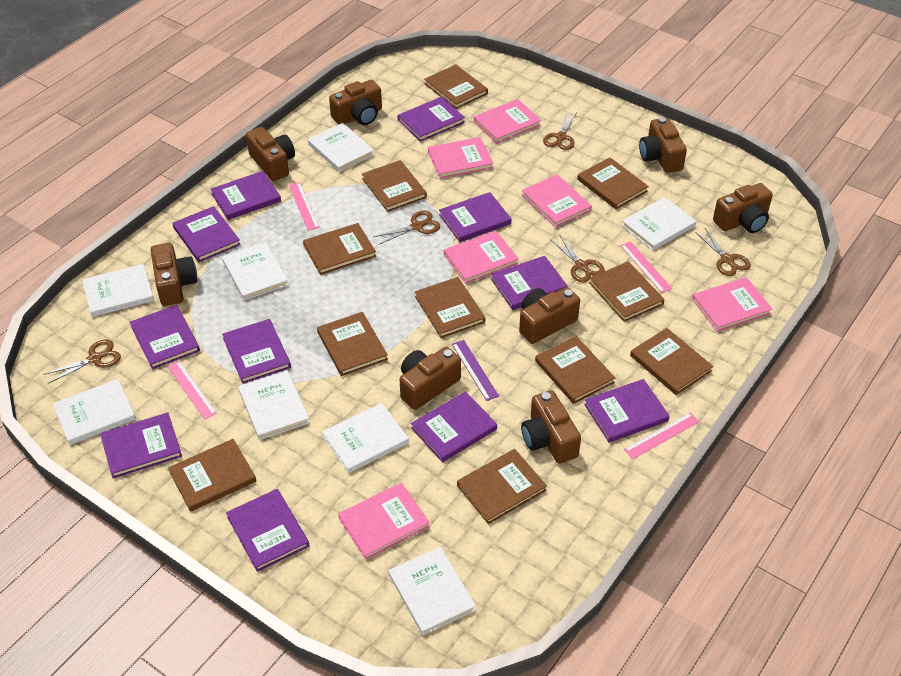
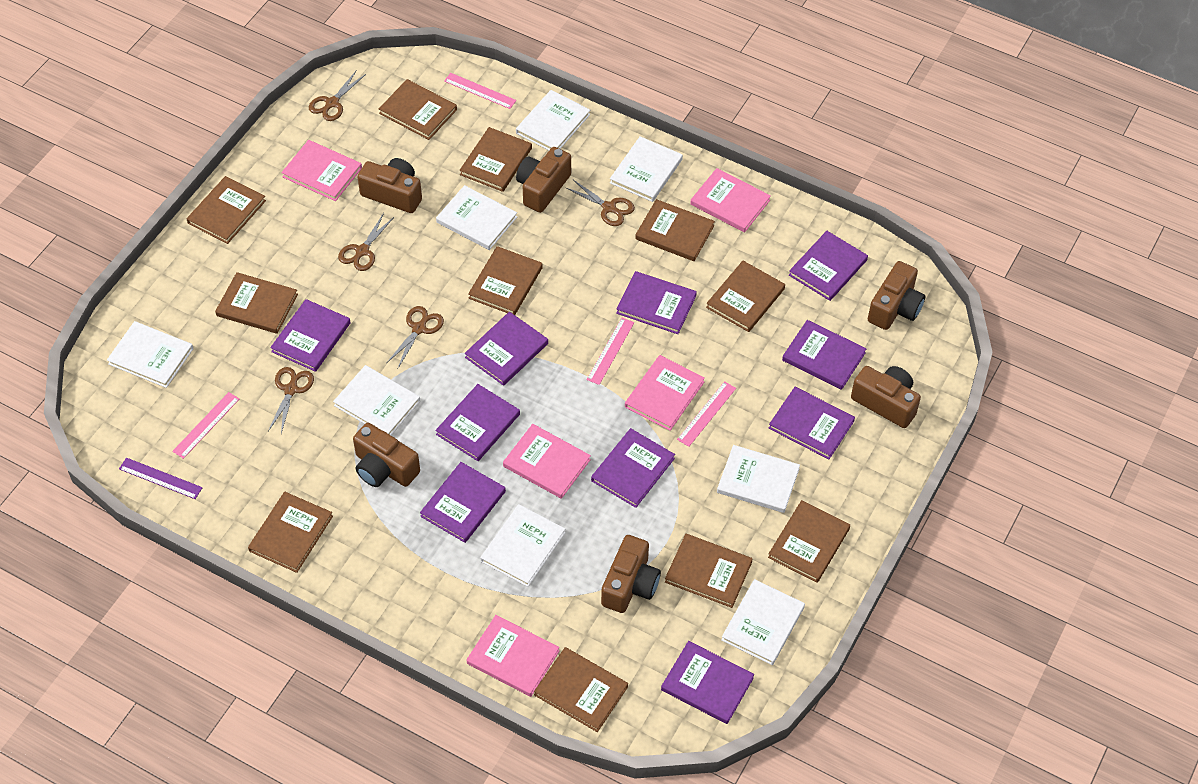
brown camera: [151,243,197,306] [246,127,295,181] [329,80,382,125] [400,347,461,410] [519,287,580,344] [521,390,581,463] [639,117,687,173] [713,183,773,233] = 8 -> [353,423,420,487] [357,158,422,213] [516,147,571,213] [601,535,661,613] [851,366,921,428] [868,261,926,330] = 6
pink book: [338,482,430,560] [428,137,493,179] [444,231,519,284] [474,99,541,144] [522,174,592,228] [692,277,773,332] = 6 -> [282,140,362,201] [466,615,560,697] [503,424,591,499] [625,355,705,431] [690,168,771,232] = 5
purple book: [100,413,182,478] [130,305,200,369] [173,206,241,262] [210,171,281,220] [222,319,291,384] [226,489,310,572] [398,97,465,142] [411,391,497,462] [439,192,511,242] [491,256,568,310] [584,379,670,442] = 11 -> [270,299,351,372] [420,462,506,543] [435,384,520,461] [465,312,548,386] [591,428,675,508] [616,271,697,334] [661,641,754,724] [769,387,855,460] [782,320,866,390] [789,231,868,301] = 10

